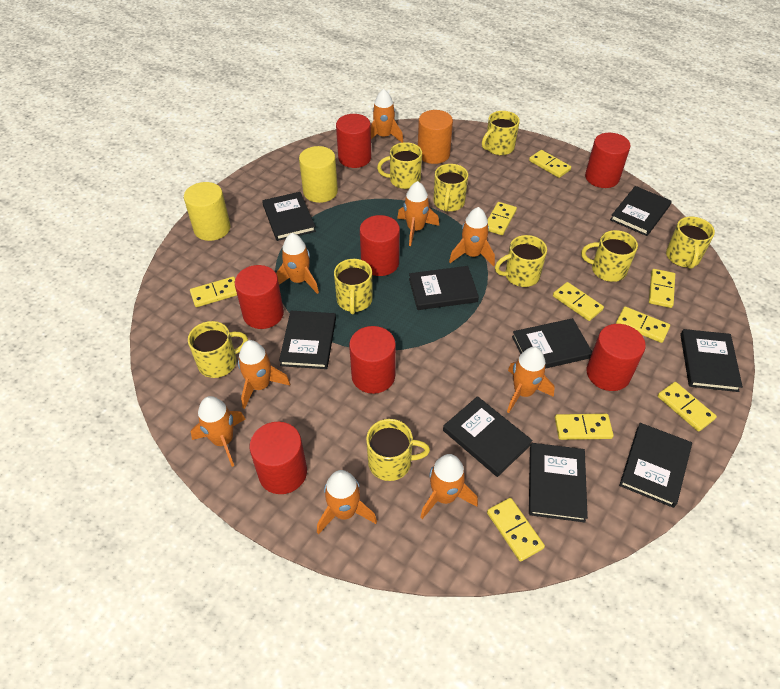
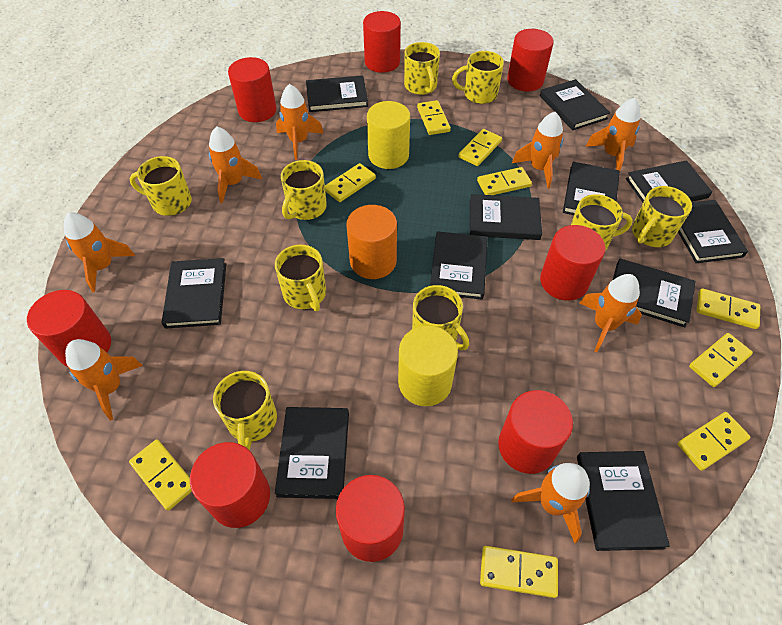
black book: [262,192,316,241] [279,311,336,369] [409,266,479,310] [443,396,533,477] [512,318,592,369] [529,443,588,522] [610,186,672,236] [619,423,692,508] [680,329,743,392] = 9 -> [162,258,226,329] [275,407,349,499] [306,75,368,112] [430,231,488,299] [470,194,542,240] [540,79,610,130] [563,162,620,215] [577,451,670,551] [613,259,696,327] [626,160,712,202] [678,200,748,263] = 11
orange rocket: [191,396,245,467] [238,340,290,409] [276,233,319,294] [317,470,377,534] [371,89,403,143] [397,181,439,246] [420,454,478,519] [449,207,495,266] [507,347,555,413] = 9 -> [64,212,135,292] [65,339,143,421] [209,126,262,203] [276,84,324,160] [511,463,590,543] [512,112,563,188] [580,274,642,352] [585,97,641,171] = 8
red cylinder: [235,265,284,329] [249,422,307,494] [336,114,371,168] [349,326,396,394] [360,215,400,276] [585,133,631,188] [587,324,646,391] = 7 -> [27,290,111,367] [190,442,270,528] [228,57,277,122] [336,475,405,562] [363,11,401,73] [498,390,573,474] [507,29,554,91] [540,225,605,301] = 8

